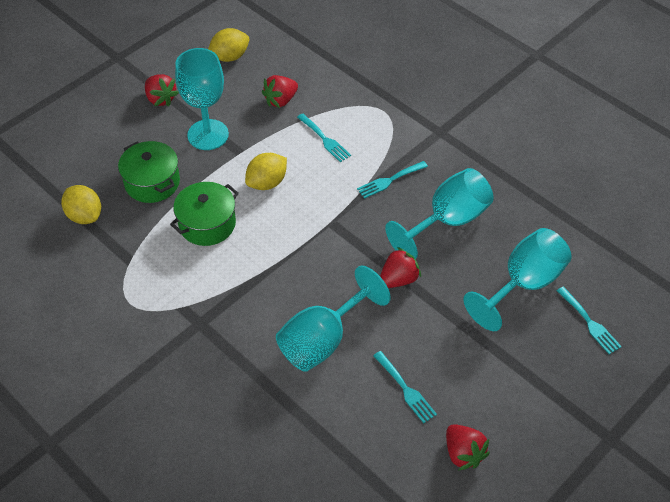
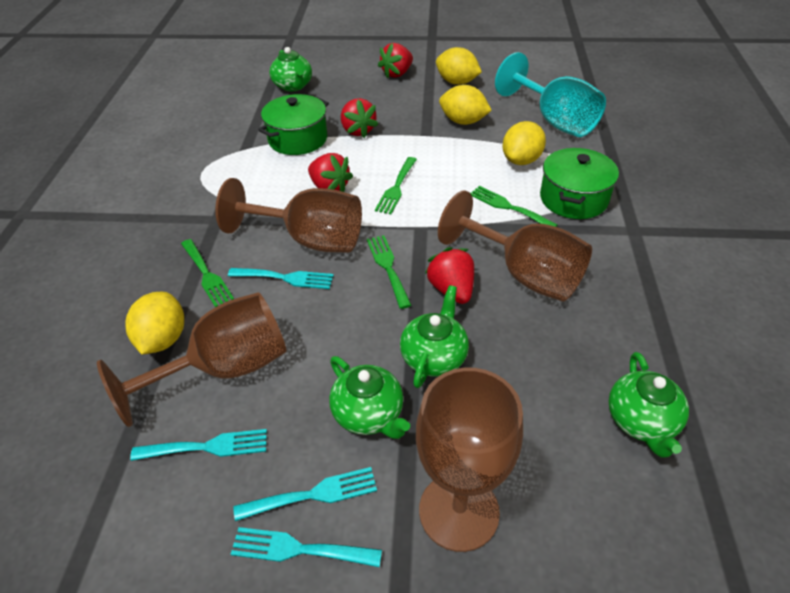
brown goblet: none = 0 -> [97,292,286,427] [215,178,362,253] [416,368,523,552] [438,190,592,301] = 4
green fork: none = 0 -> [181,239,234,307] [367,235,412,309] [375,157,417,214] [471,186,557,227] = 4
green teapot: none = 0 -> [269,47,312,92] [329,356,410,439] [400,285,469,388] [608,352,689,458] = 4
turquoise goblet: [175,48,229,150] [276,266,391,372] [385,168,494,259] [463,228,572,331] = 4 -> [495,52,606,137] = 1
yellow lemon: [61,185,101,224] [208,28,249,62] [245,153,287,190] = 3 -> [125,292,184,354] [436,47,482,85] [439,85,492,125] [503,121,546,165] = 4

